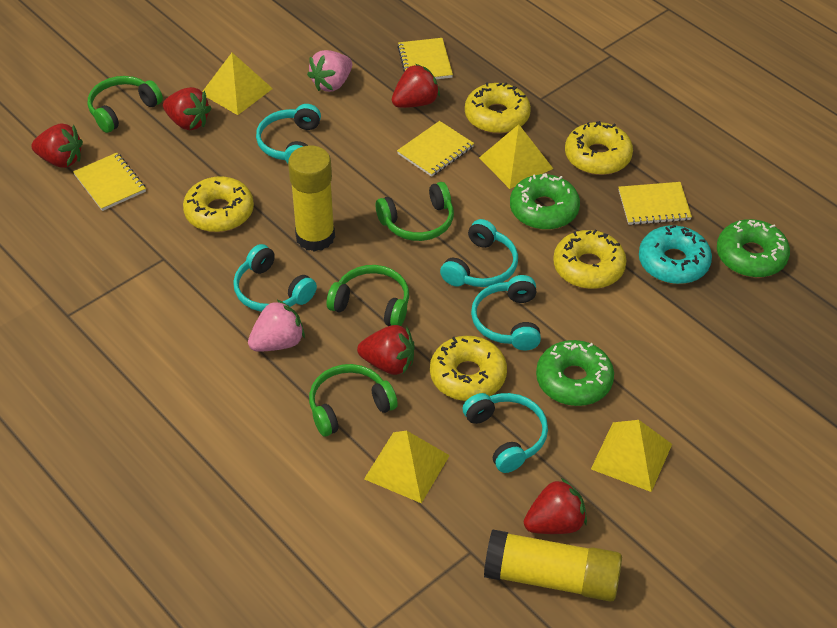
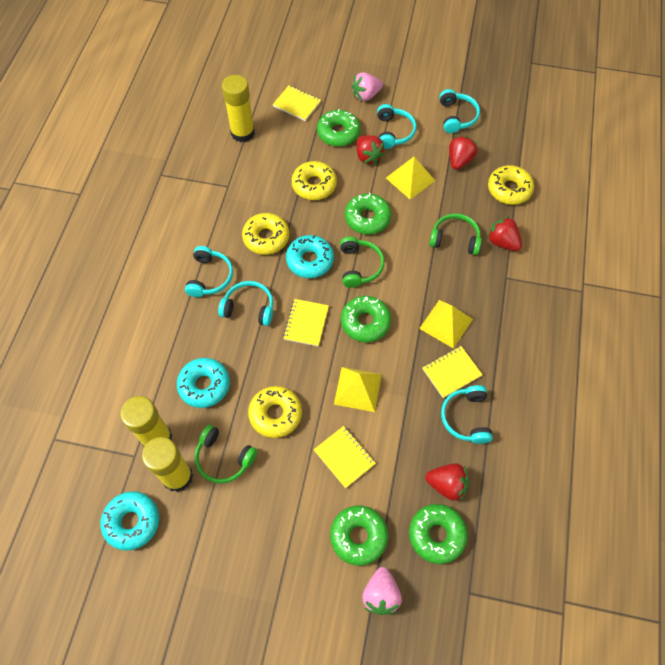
green donut: [510,173,580,230] [536,340,614,406] [717,219,790,278] = 3 -> [317,109,360,147] [330,506,388,566] [341,296,391,342] [345,193,391,234] [409,504,468,564] = 5
green headphones: [88,76,163,133] [309,364,398,436] [327,265,409,326] [376,182,454,241] = 4 -> [195,425,257,484] [340,237,384,288] [429,213,482,255] = 3
red strawberry: [31,124,83,168] [163,87,211,130] [357,325,415,375] [392,64,440,108] [524,478,587,534] = 5 -> [356,135,385,165] [426,463,469,501] [449,136,478,170] [487,216,522,251] = 4
turquoise donut: [639,225,712,284] = 1 -> [100,491,159,551] [177,358,230,408] [286,235,334,278] = 3
yellow donut: [183,176,254,232] [430,336,507,401] [465,82,531,134] [553,230,627,289] [565,121,633,175] = 5 -> [242,213,289,255] [248,386,302,438] [292,161,337,200] [488,165,534,205] = 4
yellow glue stick: [288,146,335,252] [484,529,622,602] = 2 -> [120,396,173,447] [142,437,193,492] [222,75,255,142] = 3
yellow pyramid: [202,53,273,115] [364,431,450,503] [479,124,553,189] [591,420,672,492] = 4 -> [334,367,382,412] [386,157,435,199] [419,300,473,349] = 3

